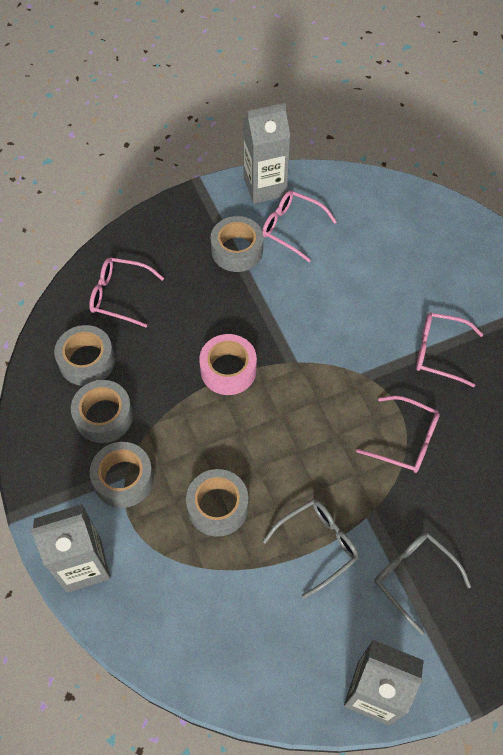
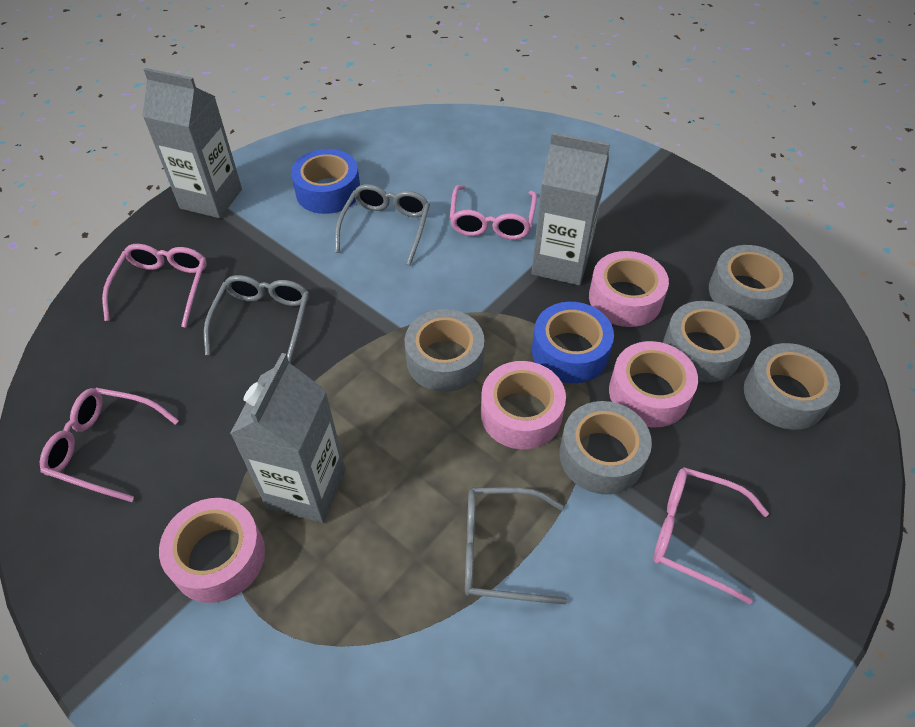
blue tape: none = 0 -> [291,149,360,214] [532,302,614,383] = 2
grey glasses: [263,499,359,599] [374,533,471,635] = 2 -> [204,275,309,363] [335,184,430,266] [465,487,568,604] = 3
pink tape: [199,334,257,395] = 1 -> [159,498,265,603] [481,361,566,449] [589,251,669,327] [609,341,698,427] = 4

